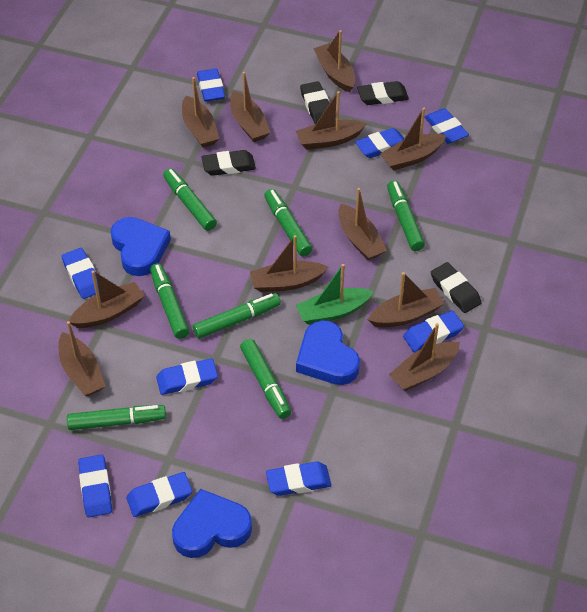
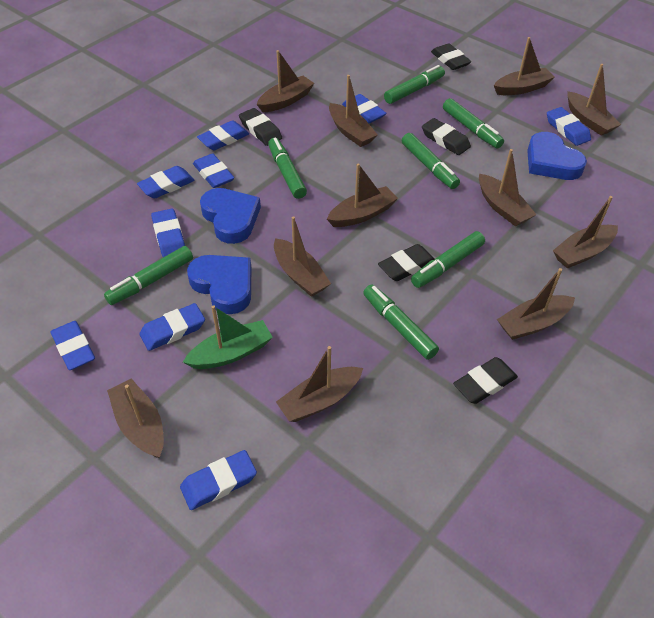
black eraser: [201,150,256,176] [300,81,330,124] [357,81,409,105] [431,262,482,313] = 4 -> [239,108,282,146] [378,244,435,281] [422,118,471,155] [431,43,472,70] [453,357,518,404] = 5

